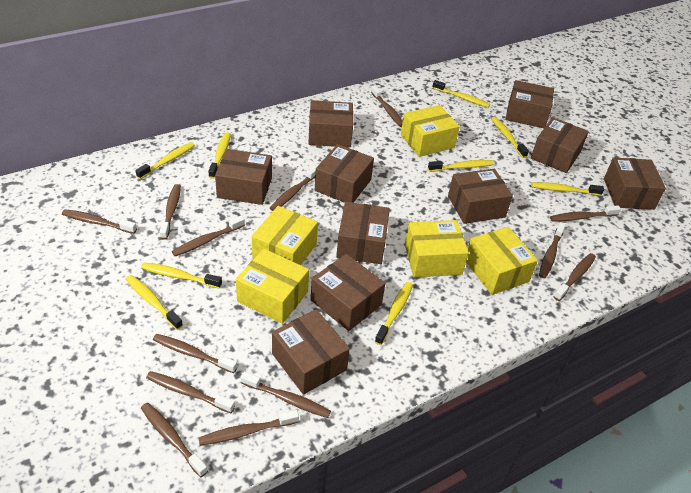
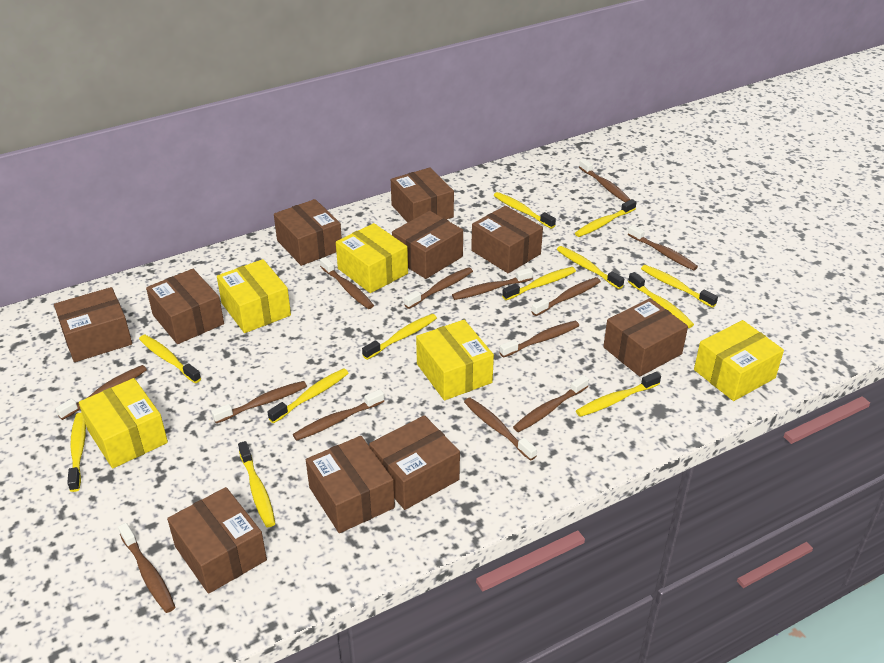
yellow toothbrush: [126,275,183,330] [135,142,195,179] [141,262,222,289] [208,132,231,179] [375,282,413,345] [428,160,494,172] [432,80,490,108] [491,117,529,158] [531,182,604,196] = 9 -> [67,413,86,492] [139,335,201,383] [238,441,276,527] [268,368,348,423] [362,314,437,360] [494,192,556,229] [502,267,576,300] [557,246,624,289] [575,199,637,237] [576,372,661,417] [628,272,694,328] [641,265,718,308] = 12

